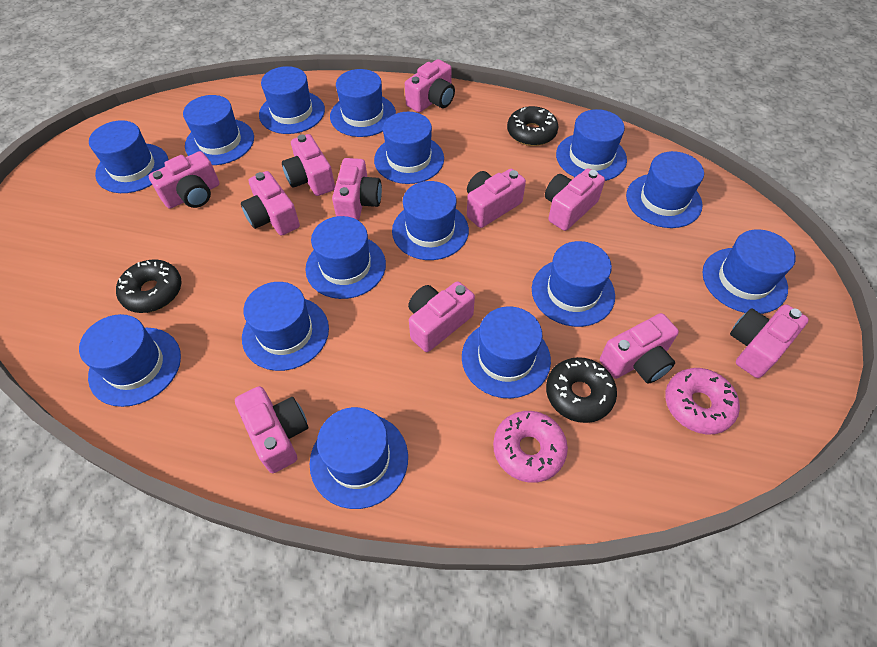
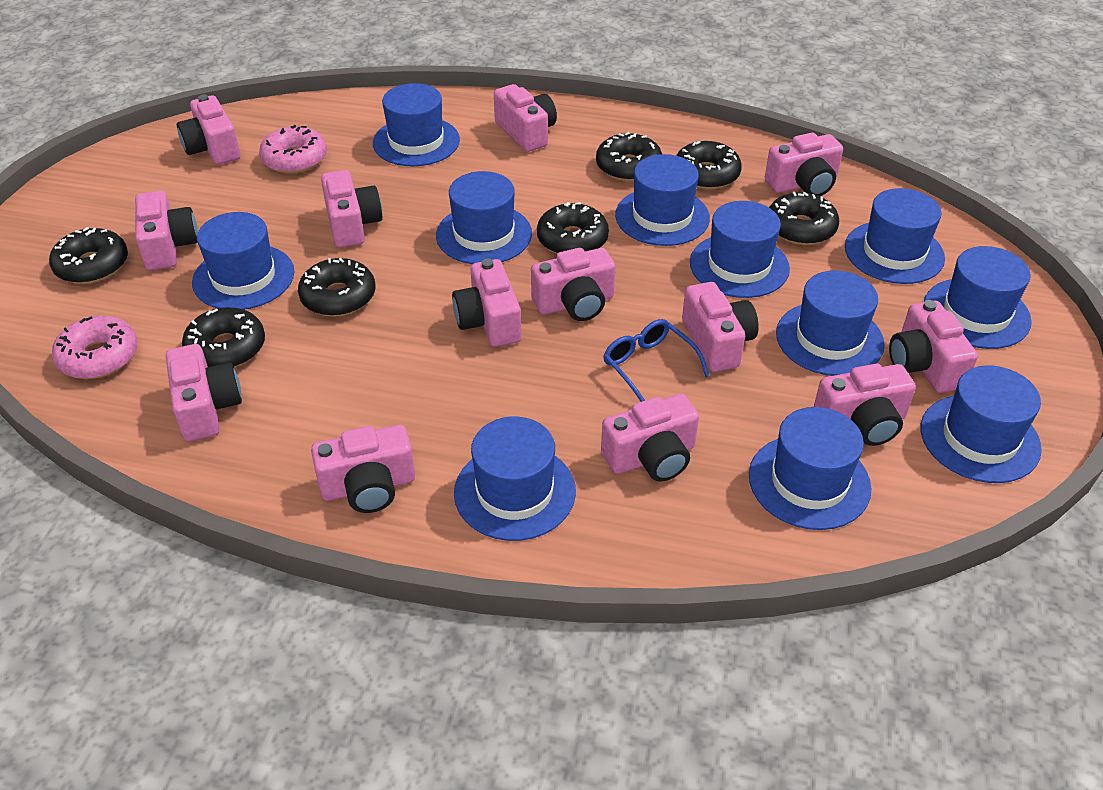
black donut: [116,259,182,313] [507,106,558,146] [546,357,617,423] = 3 -> [49,227,128,284] [182,307,265,368] [298,258,375,317] [537,202,609,254] [596,132,662,181] [676,141,742,189] [769,192,839,245] = 7
blue glasses: none = 0 -> [604,319,710,402] = 1
blue hat: [79,314,181,407] [89,120,169,193] [183,95,254,165] [242,282,329,371] [259,66,325,134] [305,216,386,299] [310,407,408,509] [330,69,396,137] [374,112,444,184] [392,181,469,260] [462,306,551,398] [532,241,615,327] [556,109,627,181] [626,151,704,228] [702,229,796,314] = 15 -> [192,212,294,310] [373,83,460,166] [436,171,532,264] [454,417,576,541] [615,154,710,246] [690,201,790,298] [749,407,872,530] [776,270,885,376] [845,188,945,284] [921,365,1042,483] [924,246,1032,349] = 11
pink camera: [149,151,219,209] [235,386,309,473] [241,171,300,236] [282,134,335,196] [332,158,382,221] [405,59,455,113] [408,281,475,352] [467,169,526,228] [545,168,605,231] [600,313,679,384] [730,304,809,378] = 11 -> [135,191,198,271] [166,344,242,442] [177,95,240,165] [311,425,415,513] [321,170,382,248] [452,259,521,347] [494,84,557,152] [531,248,615,321] [601,393,699,482] [682,282,759,372] [765,133,843,196] [814,364,916,446] [889,300,978,393] = 13

